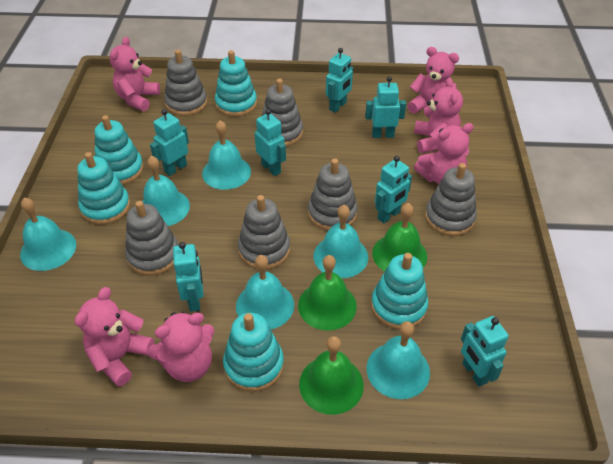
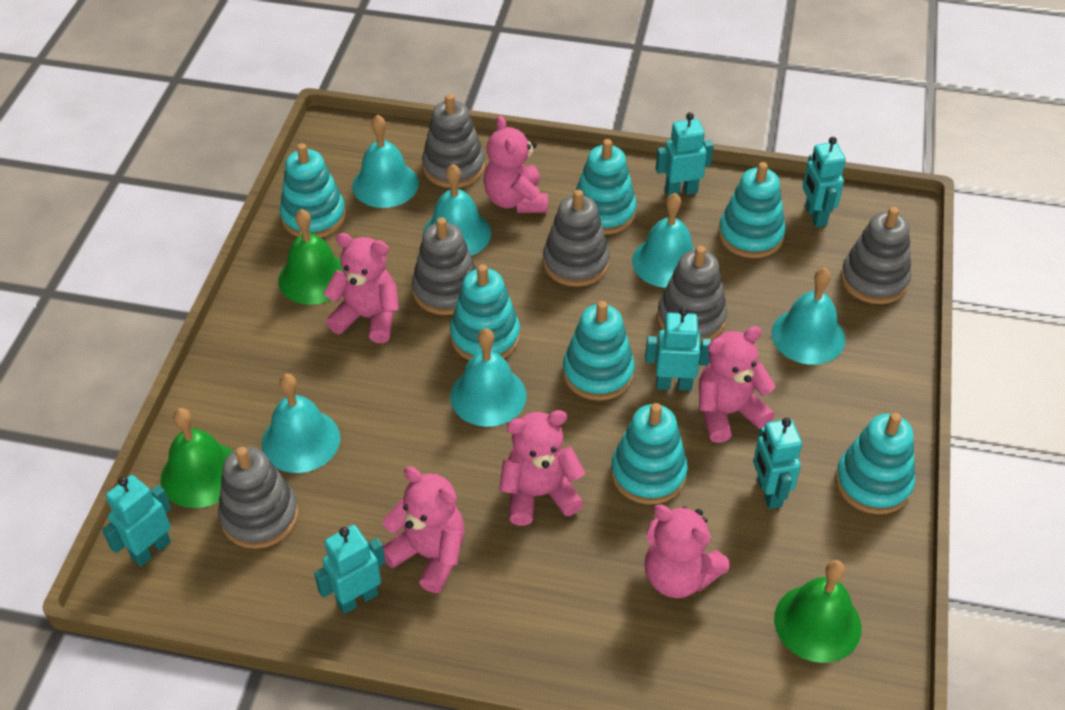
turquoise robot: [150,109,189,176] [173,242,204,312] [255,109,286,176] [326,48,353,113] [365,76,406,138] [375,156,412,223] [461,316,509,387] = 7 -> [102,475,171,567] [314,525,385,614] [645,307,712,391] [656,112,714,196] [753,418,802,509] [803,137,846,227] = 6
turquoise stacking toy: [77,152,130,225] [95,115,144,185] [215,50,257,117] [223,313,284,392] [371,253,428,329] = 5 -> [280,143,346,238] [450,264,520,360] [563,301,635,401] [576,139,637,234] [611,403,688,504] [718,162,786,258] [835,413,915,514] = 7

